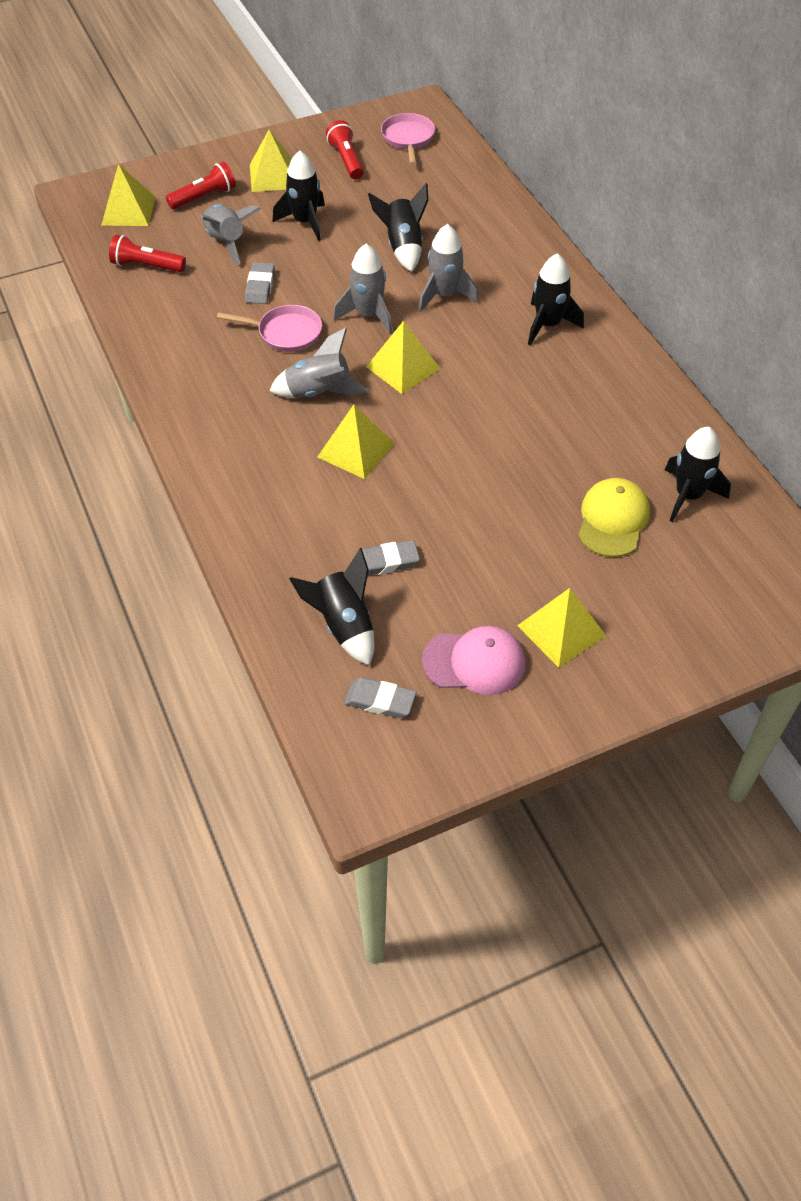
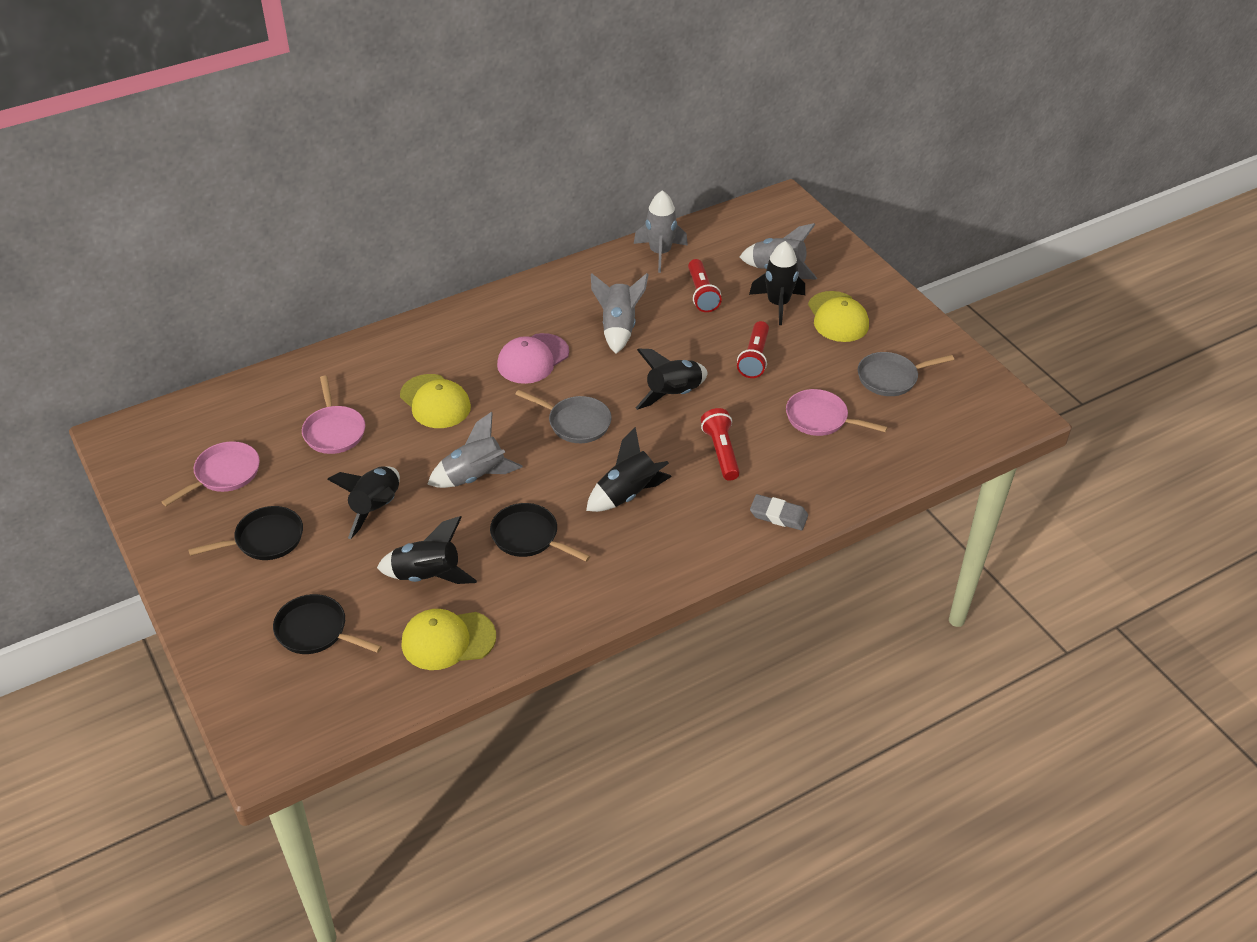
black pan: none = 0 -> [188,506,303,560] [273,594,382,654] [490,503,590,562] = 3
grey eraser: [245,262,275,304] [344,677,416,718] [354,540,420,575] = 3 -> [750,494,808,530] = 1
grey pan: none = 0 -> [515,390,612,443] [858,352,954,396] = 2
pink pan: [217,305,322,352] [381,113,435,165] = 2 -> [162,441,260,506] [302,376,365,454] [786,389,888,436] = 3
yellow cap: [578,478,650,557] = 1 -> [400,374,471,428] [401,609,496,670] [808,291,869,342] = 3
yellow pyramid: [102,164,155,226] [250,130,292,192] [317,405,395,479] [366,321,441,394] [517,588,606,668] = 5 -> none = 0

